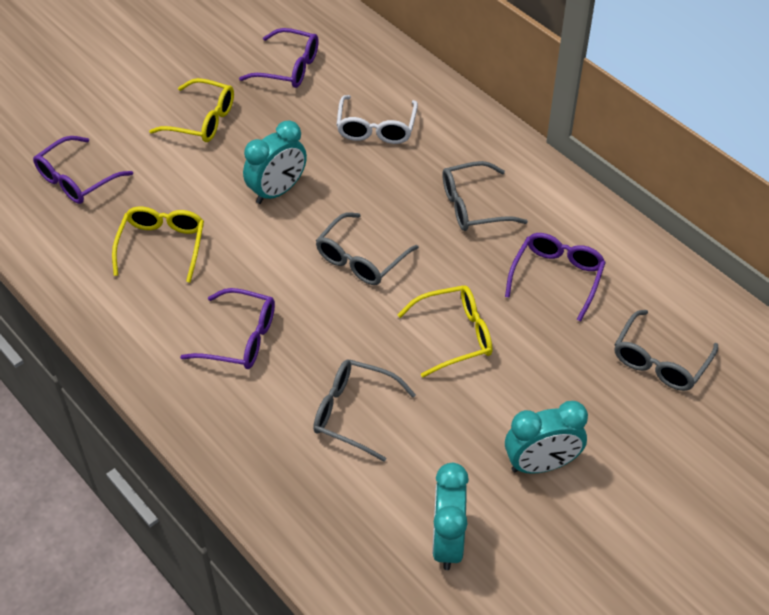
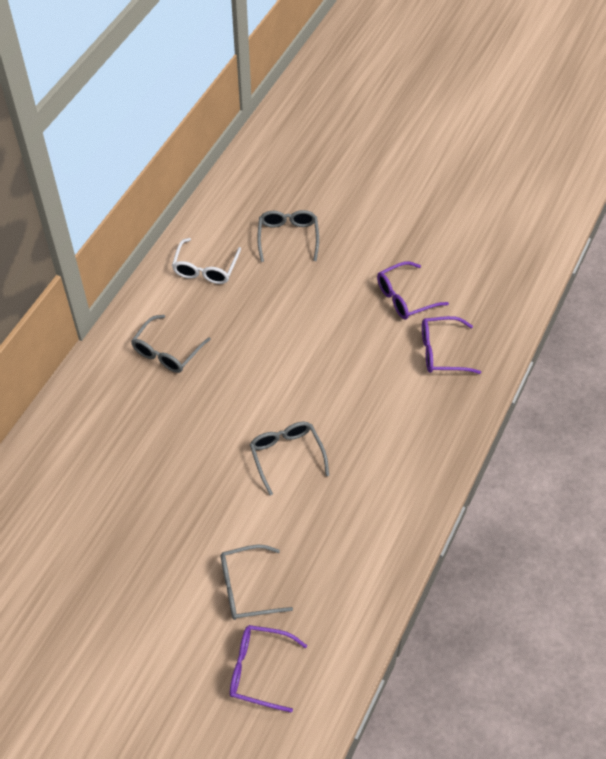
purple glasses: [33,136,133,204] [180,288,275,369] [239,28,319,88] [505,233,606,322] = 4 -> [230,625,307,713] [377,261,449,320] [422,316,481,374] = 3
turquoise clock: [243,121,307,204] [432,463,469,570] [505,401,588,474] = 3 -> none = 0
yellow glasses: [112,207,204,283] [149,78,234,142] [398,285,492,378] = 3 -> none = 0

